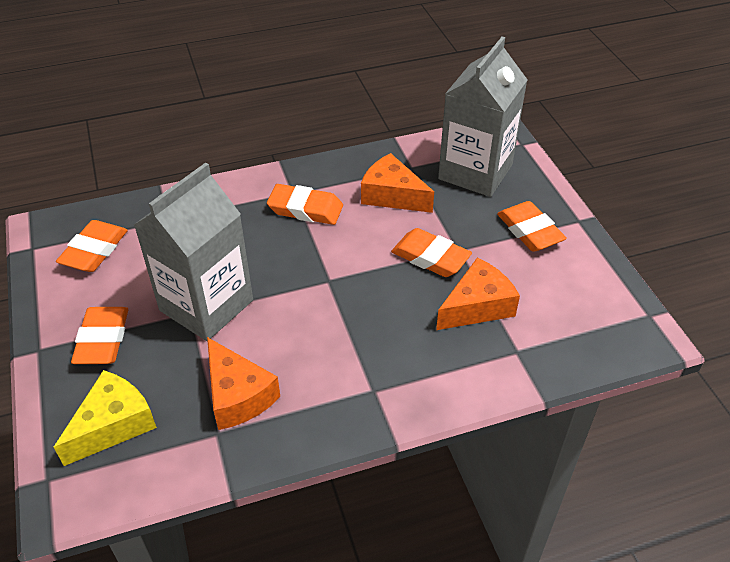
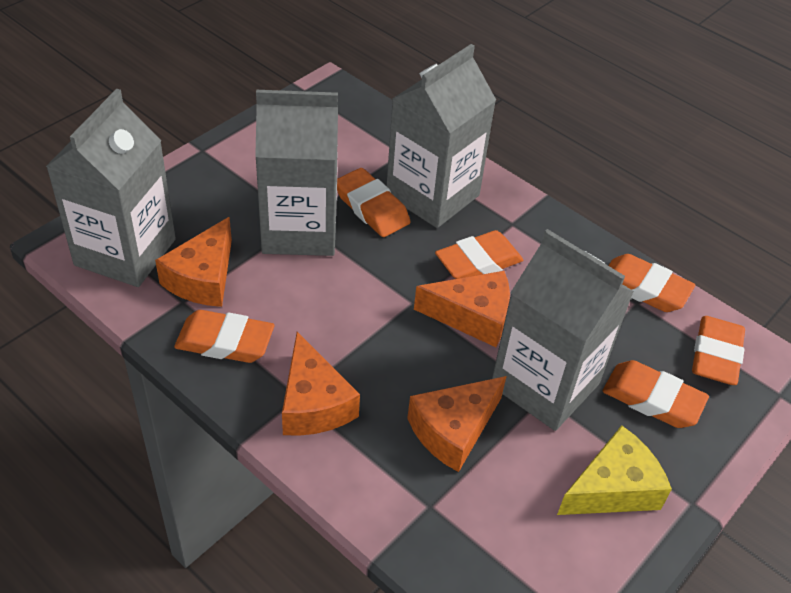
grey carton: [134,162,253,341] [438,37,528,197] = 2 -> [46,89,176,287] [255,90,338,256] [387,44,496,228] [492,229,634,431] = 4
orange cheese: [207,337,280,430] [361,153,434,213] [436,258,520,330] = 3 -> [155,217,232,307] [282,332,360,436] [407,376,507,472] [414,271,510,347] = 4
orange eraser: [56,220,128,272] [71,307,128,364] [267,184,343,225] [391,228,472,277] [497,201,567,252] = 5 -> [174,310,274,363] [337,168,411,237] [435,230,523,279] [603,360,709,428] [608,254,695,312] [692,316,745,385] = 6

